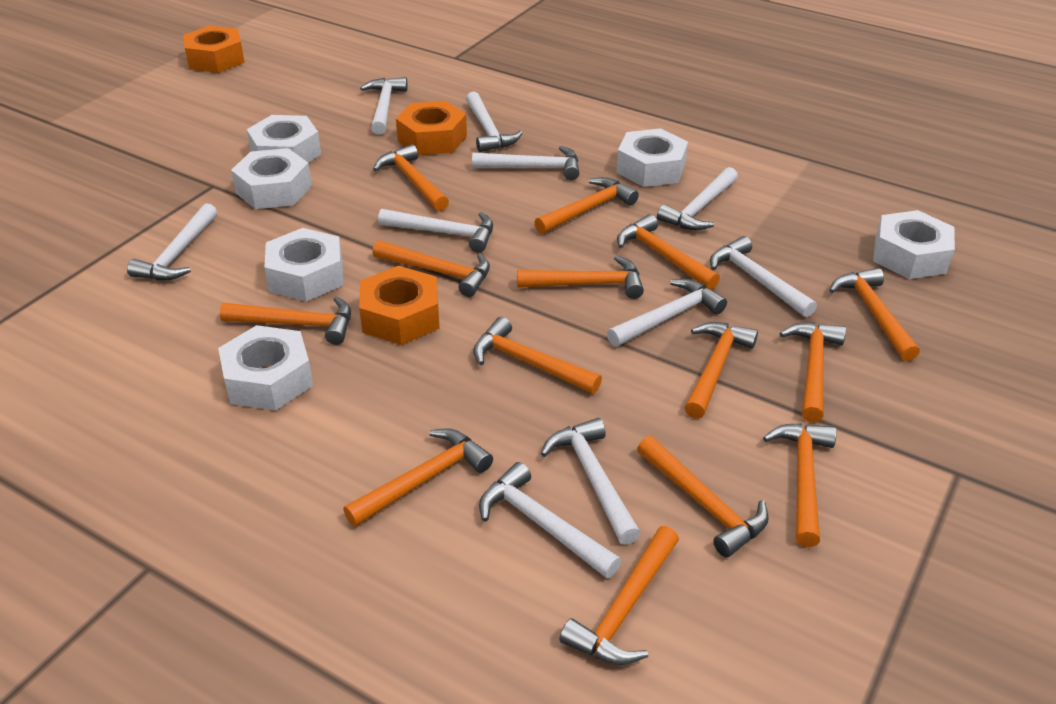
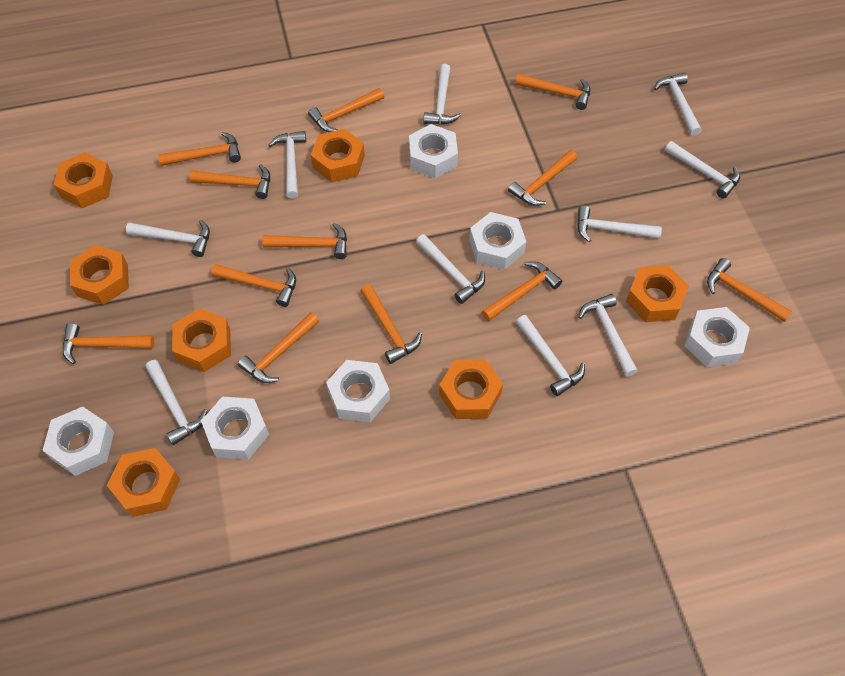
orange hammer: [220,296,351,345] [343,428,493,527] [373,144,449,211] [373,240,490,297] [473,317,602,394] [517,255,644,299] [534,177,639,234] [559,526,679,665] [617,214,720,290] [637,436,769,558] [684,322,758,419] [763,423,837,547] [779,322,846,422] [829,268,920,361] = 14 -> [63,323,154,364] [158,132,241,166] [189,164,270,199] [211,264,296,307] [238,312,319,383] [262,223,347,259] [308,88,384,132] [361,284,422,364] [482,261,562,321] [508,150,577,206] [515,74,590,110] [707,258,792,322] = 12
orange nut: [183,26,245,73] [359,266,440,345] [396,101,467,155] = 3 -> [54,153,113,208] [70,245,129,305] [107,448,180,517] [172,308,231,372] [311,129,365,182] [439,360,503,419] [626,265,689,322] = 7

